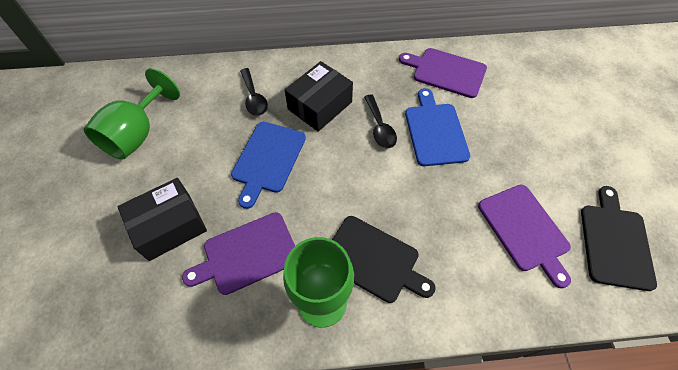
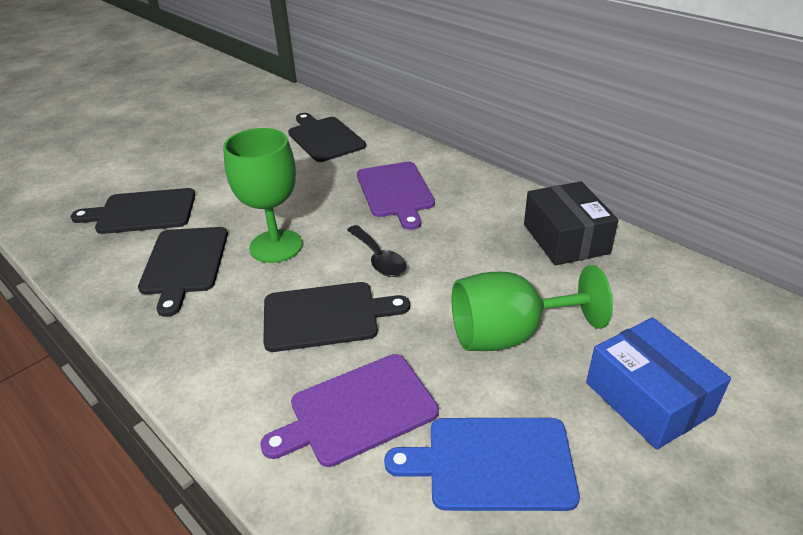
black box: [117,178,207,261] [285,61,353,132] = 2 -> [524,181,619,265] = 1
black cutting board: [332,216,436,303] [581,186,657,291] = 2 -> [71,188,195,234] [138,227,228,317] [263,282,410,352] [288,113,366,162] = 4
black spoon: [240,68,268,116] [364,95,397,148] = 2 -> [347,225,406,277] = 1
blue box: none = 0 -> [586,317,731,450] = 1
blue cutting board: [231,122,306,209] [405,88,470,166] = 2 -> [384,418,580,511] = 1
purple cutting board: [182,212,295,295] [399,48,487,98] [478,185,571,288] = 3 -> [260,354,439,467] [357,162,435,230] = 2

